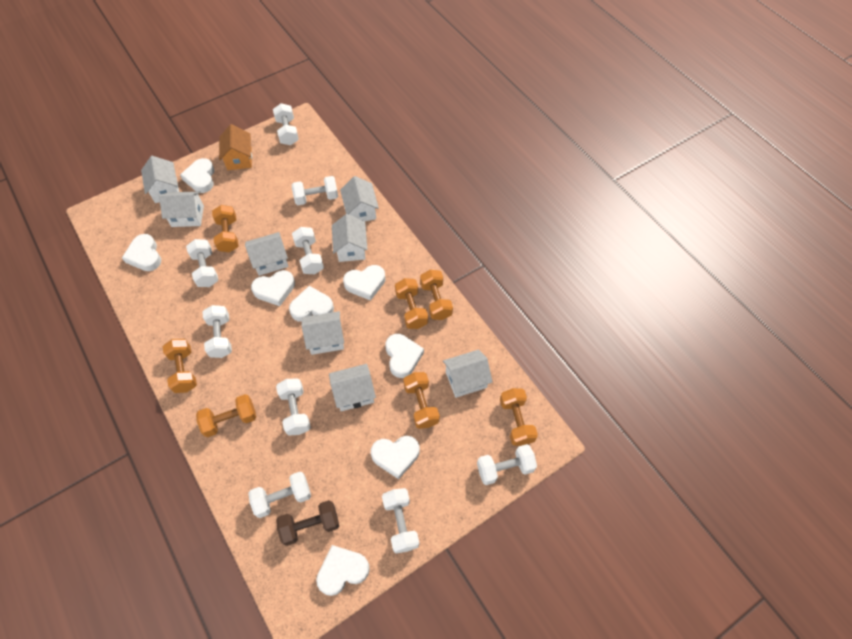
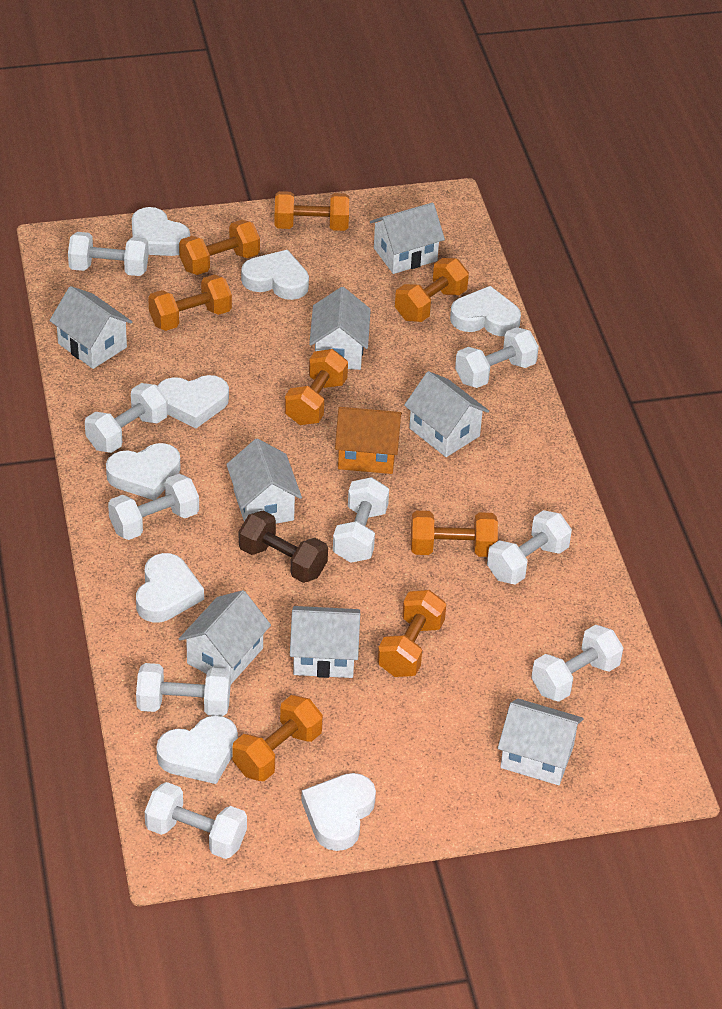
orange dumbbell: [162,339,197,393] [196,394,256,437] [212,205,239,252] [395,278,428,329] [403,372,440,429] [420,270,453,320] [500,388,538,446] = 7 -> [148,274,232,331] [179,220,260,275] [232,695,323,781] [274,191,349,231] [285,349,348,425] [378,590,446,677] [395,258,469,322] [411,511,498,557] = 8

